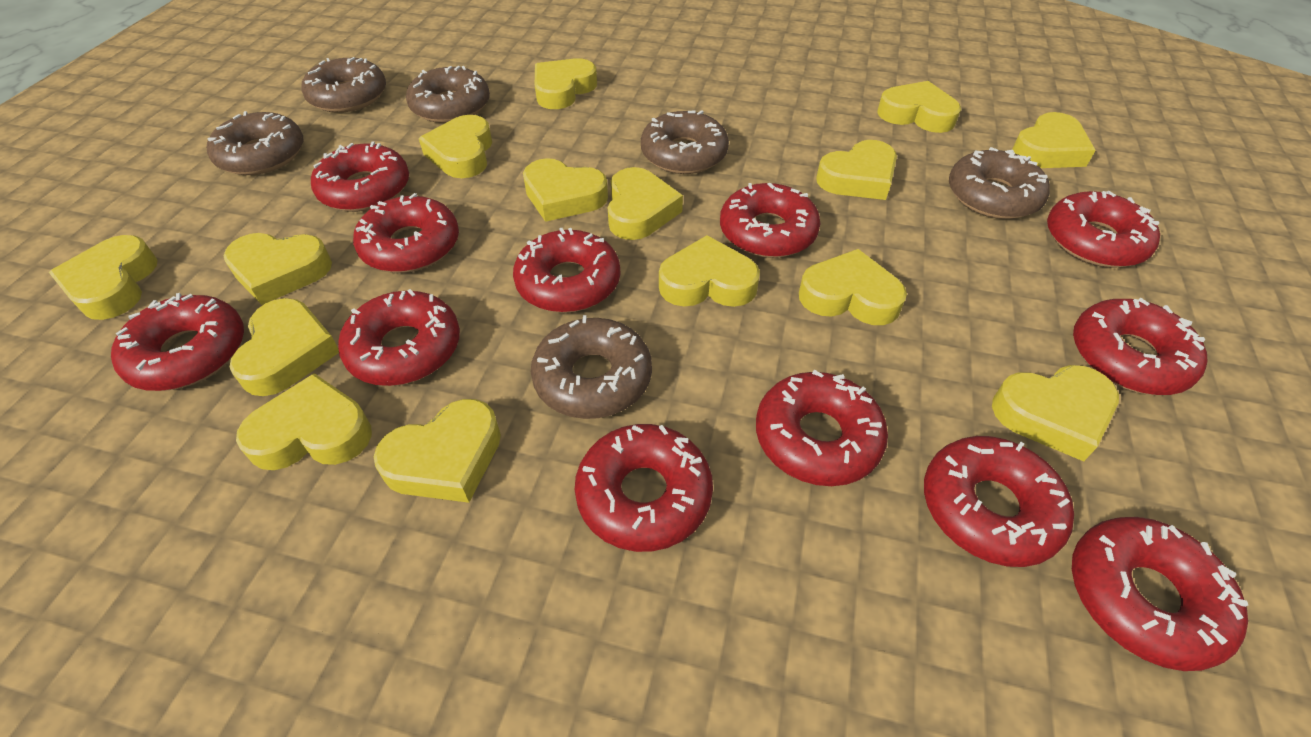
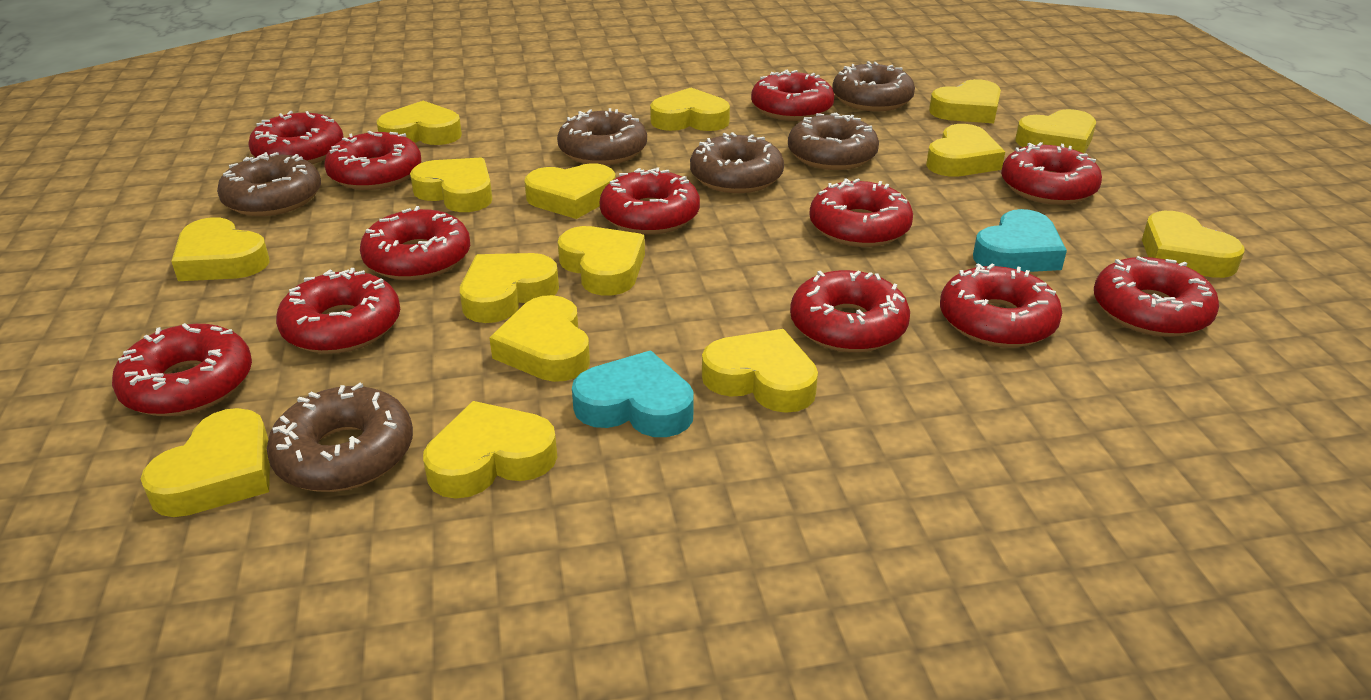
turquoise heart: none = 0 -> [572,351,694,437] [973,209,1067,272] = 2

